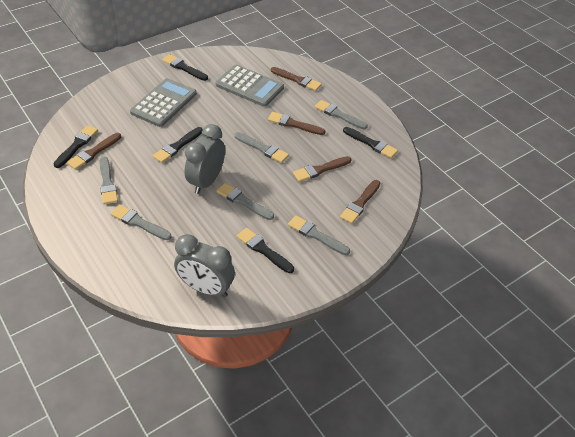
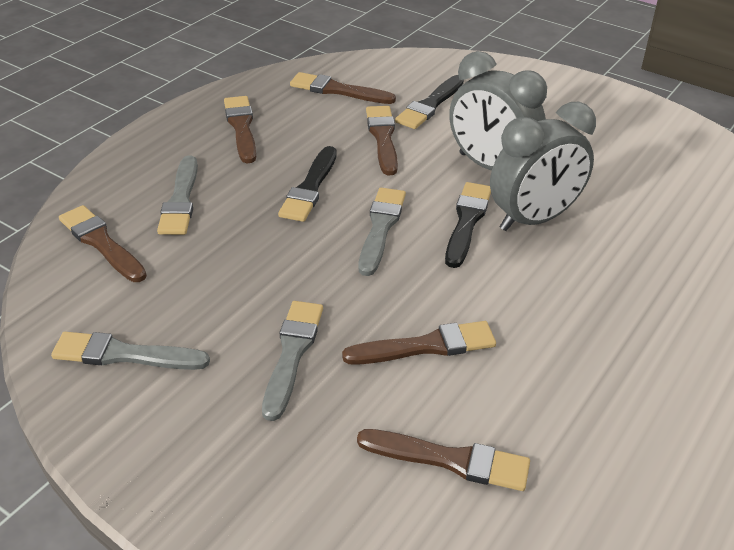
black brush: [54,125,98,168] [153,127,203,163] [162,54,208,81] [237,228,294,273] [343,127,398,158] = 5 -> [278,146,337,222] [395,75,464,129] [445,182,491,268] = 3
brown brush: [67,133,121,170] [268,112,326,135] [271,67,322,91] [293,156,352,182] [340,180,380,224] = 5 -> [59,205,147,282] [224,96,256,163] [290,72,396,104] [342,321,496,365] [357,429,530,491] [366,106,398,175] = 6
grey brush: [100,157,118,204] [111,205,172,240] [216,183,274,220] [235,132,289,163] [288,215,350,255] [315,100,368,129] = 6 -> [51,332,210,370] [157,155,198,235] [262,301,323,421] [358,188,406,276] = 4
grey calculator: [130,78,197,127] [216,65,284,107] = 2 -> none = 0

